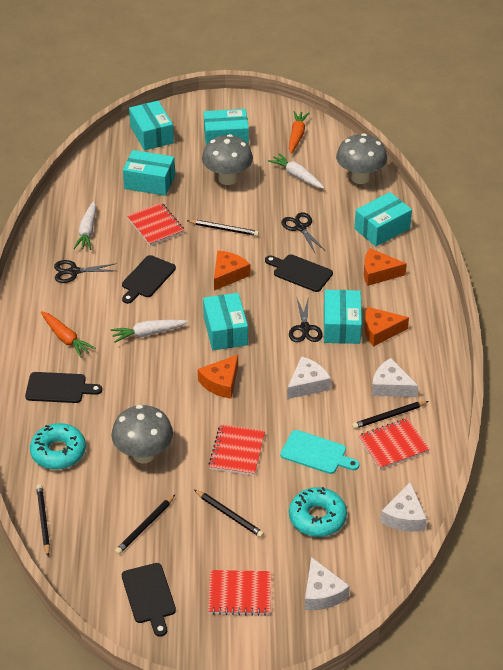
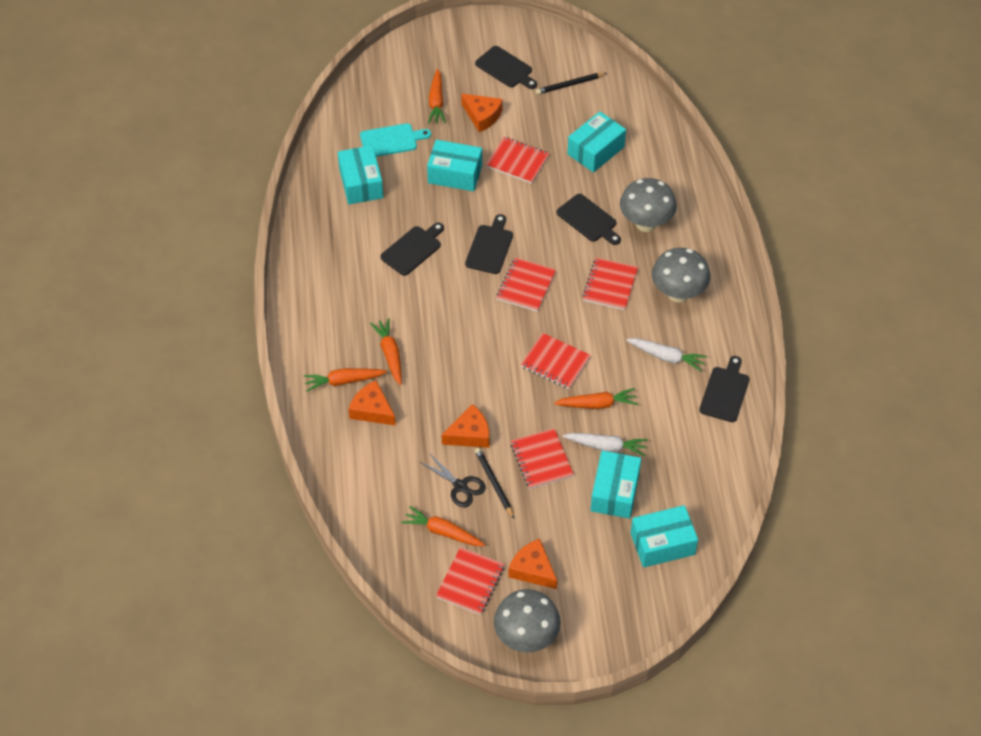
black cutting board: [25,372,102,403] [122,255,176,304] [122,563,176,637] [265,254,333,292] = 4 -> [381,222,444,276] [465,214,513,274] [475,46,537,89] [557,194,621,245] [699,356,750,422] = 5
black pencil: [36,484,50,556] [115,495,175,554] [187,220,259,236] [194,490,264,538] [352,401,429,429] = 5 -> [475,447,514,519] [536,73,607,94] = 2
black scissors: [54,260,117,283] [281,212,326,253] [289,296,323,342] = 3 -> [420,453,486,507] = 1
orange carrot: [41,311,95,358] [289,111,309,153] = 2 -> [304,368,387,391] [370,318,402,385] [401,506,485,546] [428,69,446,124] [554,388,638,409] = 5
red notebook: [127,203,184,246] [208,570,271,616] [209,424,265,475] [358,418,430,470] = 4 -> [436,547,505,615] [486,137,550,184] [497,257,556,312] [511,428,574,489] [521,333,591,389] [582,258,638,310] = 6
turquoise box: [123,150,175,196] [129,101,174,151] [203,293,248,350] [204,109,249,145] [324,290,362,344] [354,192,412,246] = 6 -> [338,145,383,204] [427,140,482,191] [567,111,626,173] [590,451,641,519] [631,505,698,568] = 5
turquoise donut: [30,423,86,470] [289,487,347,537] = 2 -> none = 0
white carrot: [73,201,96,250] [110,320,188,343] [268,153,325,189] = 3 -> [563,433,648,456] [626,338,707,371] = 2
white cheese: [287,356,331,399] [305,557,350,610] [372,358,418,397] [380,482,427,532] = 4 -> none = 0

